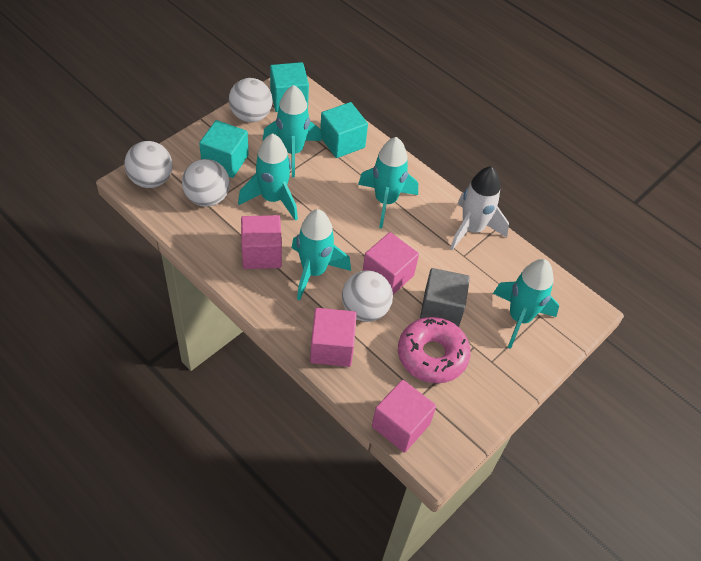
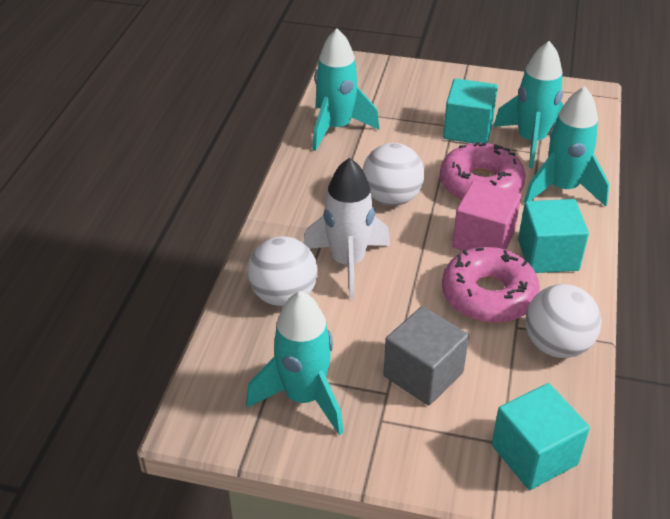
pink cube: [241,215,282,269] [310,308,357,367] [363,232,419,295] [372,380,436,453] = 4 -> [452,181,521,250] = 1
pink donut: [398,317,471,383] = 1 -> [440,142,526,200] [442,247,540,323] = 2
turquoise rocket: [238,133,298,221] [262,85,321,177] [292,209,351,300] [358,137,418,228] [493,259,559,349] = 5 -> [246,291,344,436] [312,28,380,151] [493,41,564,168] [524,86,609,206] = 4
white ball: [124,141,172,188] [182,159,230,207] [229,78,272,122] [342,270,393,322] = 4 -> [248,236,318,306] [363,143,424,206] [525,284,602,358] = 3

